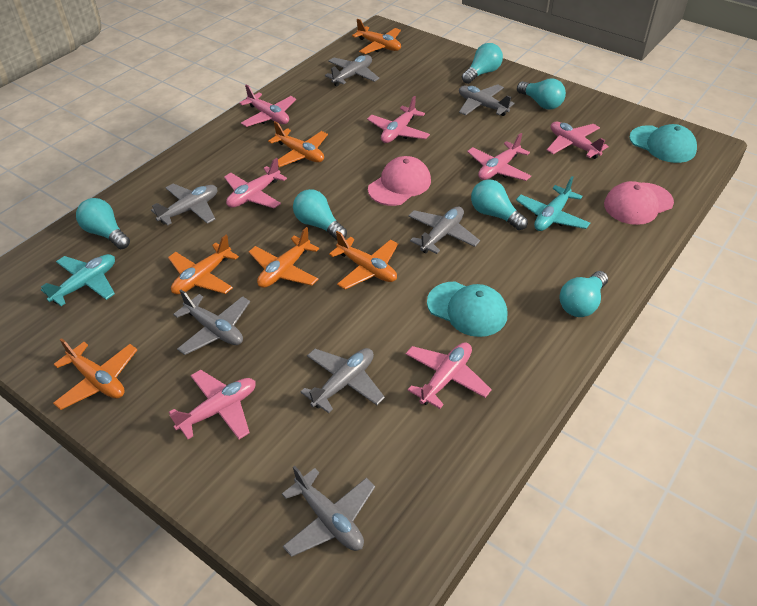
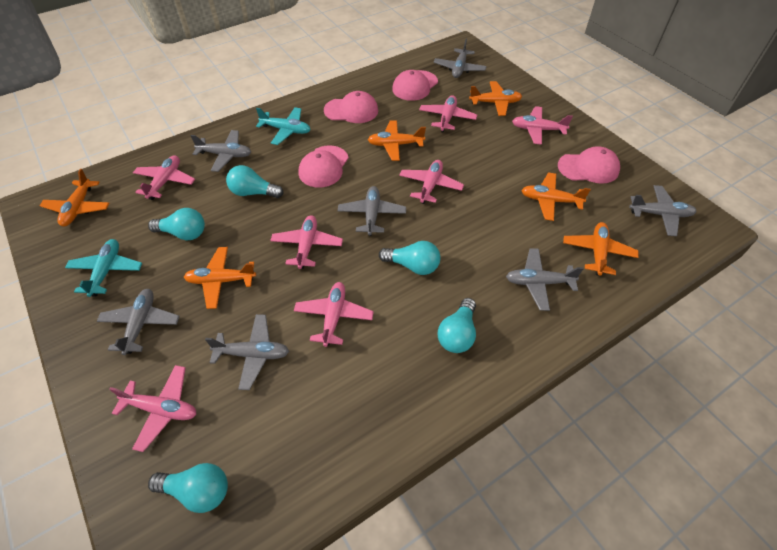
pink cap: [368,156,431,206] [604,181,674,225] = 2 -> [299,145,349,188] [324,91,378,123] [392,70,438,101] [558,146,620,184] = 4
turquoise cap: [427,281,507,337] [629,124,697,163] = 2 -> none = 0
turquoise light bulb: [76,198,130,249] [293,189,347,240] [462,43,503,84] [471,180,528,230] [517,78,566,110] [559,271,608,317] = 6 -> [148,208,205,241] [148,463,228,513] [226,165,284,198] [379,241,441,275] [438,298,476,353] = 5

